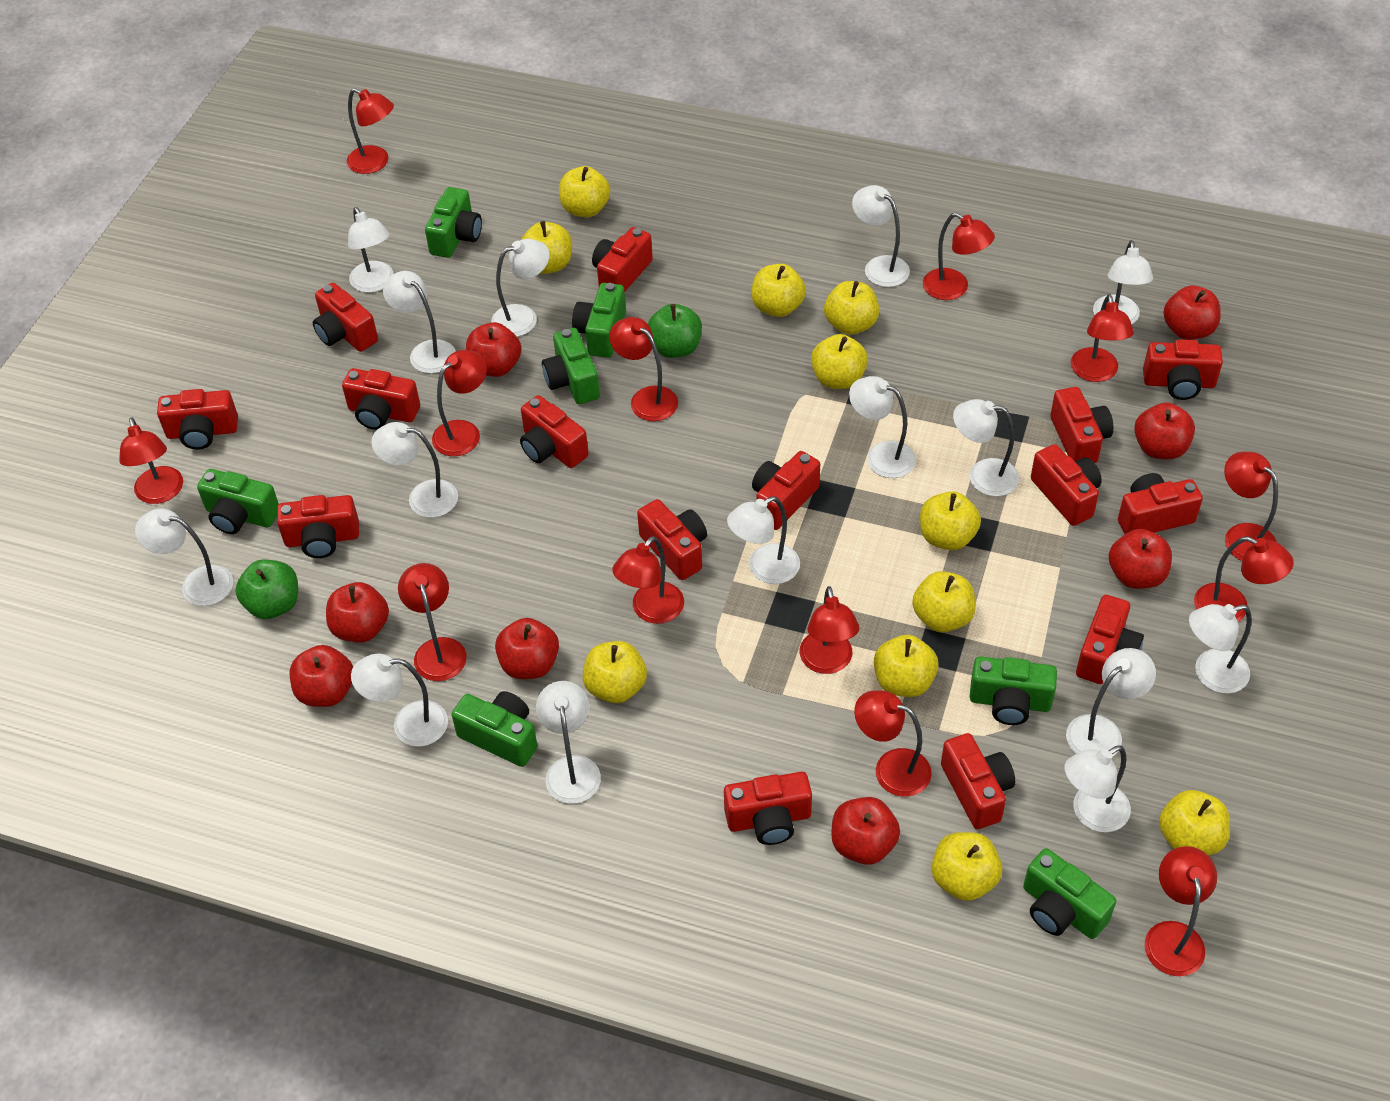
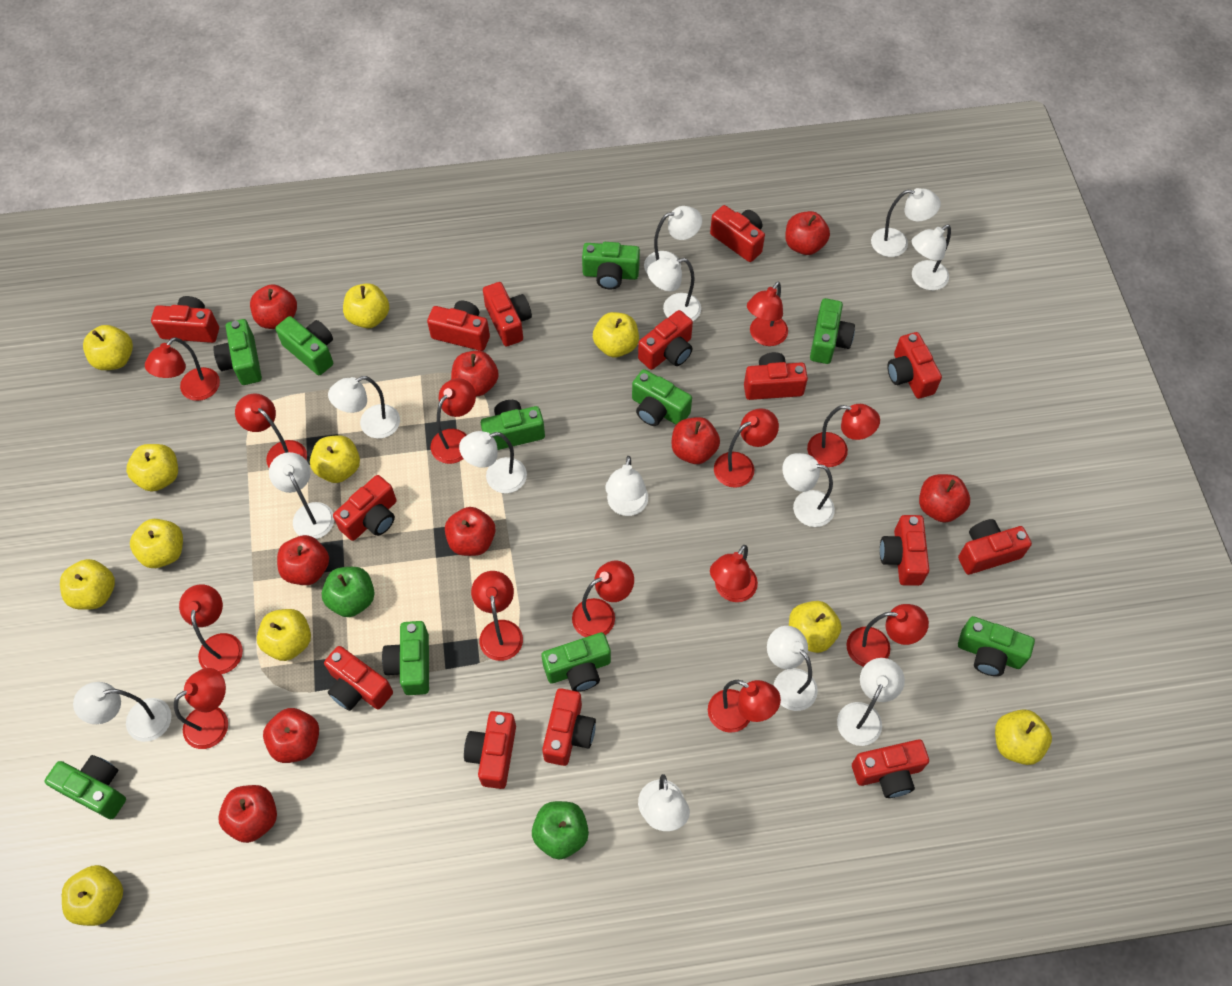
green camera: [197,469,279,534] [425,187,482,258] [451,691,538,767] [542,328,600,404] [572,283,626,358] [970,656,1057,725] [1023,848,1116,939] = 7 -> [44,755,126,819] [213,319,262,385] [275,316,333,375] [382,621,429,695] [481,400,545,450] [542,632,611,692] [582,242,640,289] [632,369,692,426] [810,298,855,364] [958,616,1035,676] = 10
red apple: [290,645,353,707] [326,582,389,643] [466,322,522,377] [495,618,559,679] [831,797,900,865] [1109,529,1172,589] [1134,403,1195,459] [1163,286,1221,340] = 8 -> [218,785,277,843] [250,284,297,329] [263,708,319,763] [277,535,329,585] [445,507,496,556] [451,350,499,396] [672,417,720,464] [785,211,830,255] [919,474,970,523] = 9
red camera: [157,389,238,449] [277,495,359,558] [313,283,378,352] [342,368,420,430] [520,395,589,468] [592,227,653,292] [637,499,707,580] [724,772,812,845] [752,451,820,530] [941,733,1015,829] [1031,444,1102,526] [1050,387,1113,464] [1076,595,1144,684] [1118,473,1203,534] [1143,340,1223,400] = 15 -> [151,296,219,343] [324,646,393,711] [333,475,397,541] [427,301,490,351] [464,711,516,789] [483,282,532,346] [542,688,596,766] [638,310,693,370] [710,205,765,262] [744,352,808,400] [852,740,929,798] [880,515,929,586] [887,332,942,399] [958,519,1032,575] = 14
white lamp: [135,508,233,606] [348,207,394,293] [351,653,448,747] [371,422,458,518] [383,271,456,373] [491,239,550,337] [536,681,601,804] [727,496,800,584] [849,376,916,478] [852,185,910,287] [953,399,1019,496] [1064,745,1131,832] [1066,648,1156,756] [1093,240,1153,324] [1189,604,1252,694] = 15 -> [73,682,172,742] [269,452,334,539] [328,376,400,439] [459,431,527,493] [605,456,648,516] [638,774,690,831] [644,206,702,274] [647,257,701,321] [767,626,818,711] [782,453,835,527] [837,658,905,746] [871,188,941,257] [912,225,951,290] = 13

